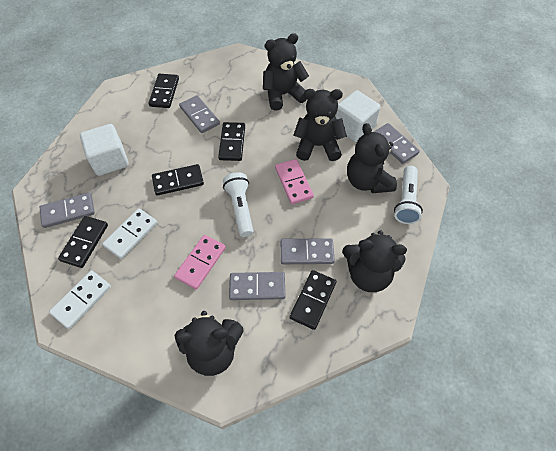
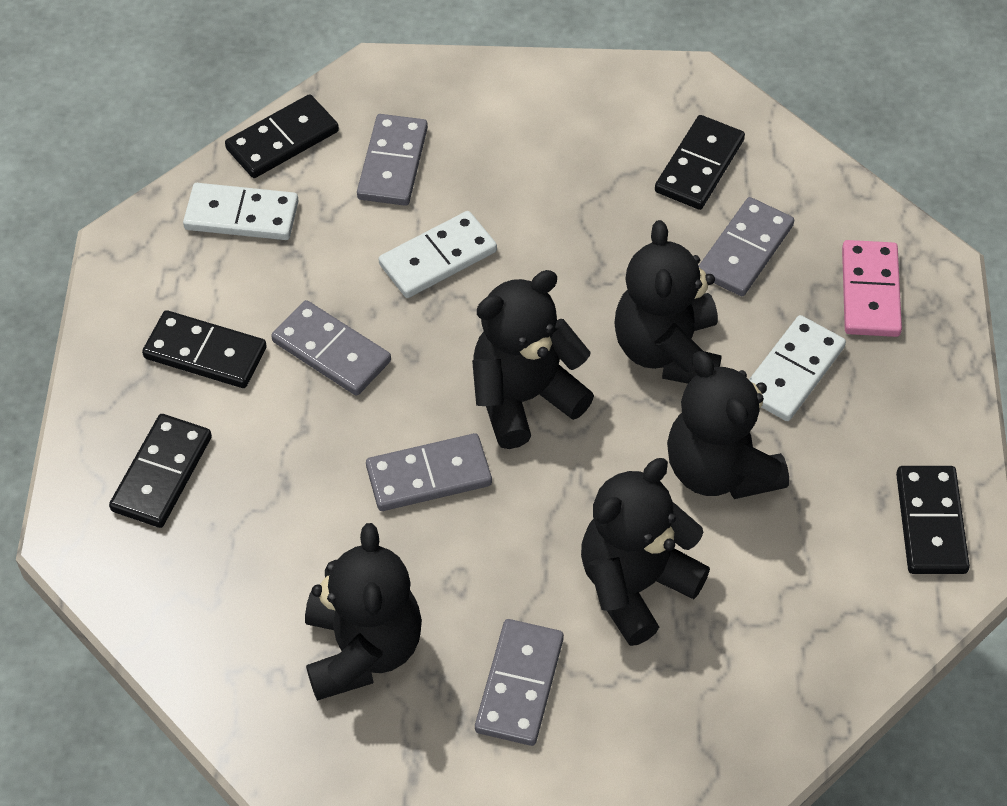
pink domino: [174,235,226,290] [275,159,314,204] = 2 -> [842,240,902,337] = 1
white cube: [80,124,129,176] [335,90,380,142] = 2 -> none = 0
white domino: [49,271,111,329] [102,208,157,259] = 2 -> [183,183,299,240] [379,211,497,298] [749,315,846,421] = 3
white flashlight: [223,172,253,237] [394,166,423,224] = 2 -> none = 0

